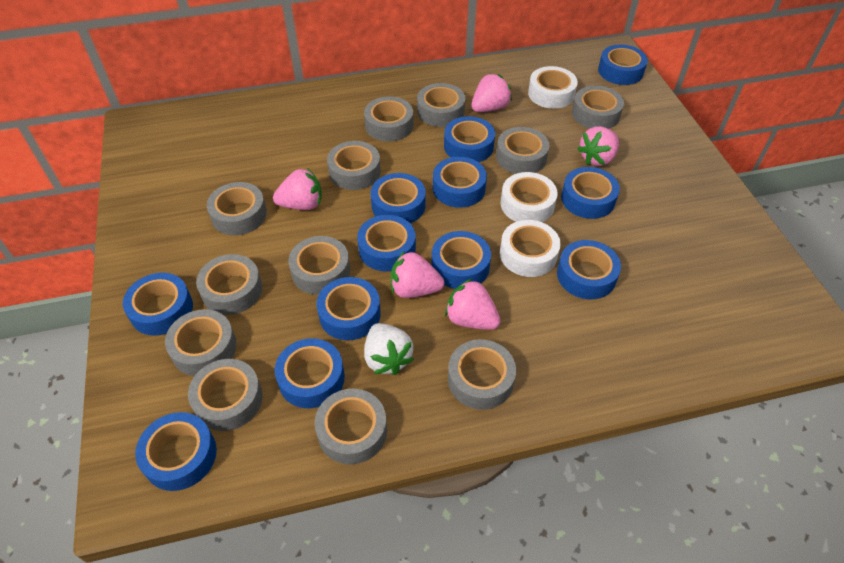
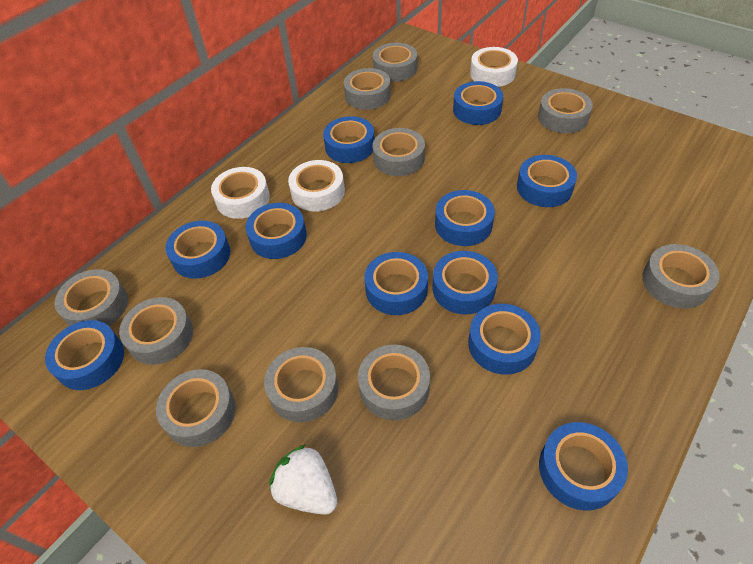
blue tape: [123,273,193,336] [135,412,217,491] [275,338,345,408] [316,277,381,340] [357,215,416,271] [370,173,426,223] [432,231,491,289] [433,157,487,208] [444,116,495,162] [557,240,621,299] [561,167,620,219] [598,45,648,85] = 12 -> [45,320,124,390] [166,221,231,279] [246,203,307,259] [323,116,375,163] [364,252,428,315] [432,251,498,315] [435,190,495,246] [453,81,503,125] [468,304,541,375] [517,155,577,207] [539,422,628,511] = 11
grey tape: [165,309,237,376] [188,359,263,431] [196,254,262,315] [207,182,267,235] [288,236,350,295] [315,389,387,464] [327,141,381,190] [364,96,414,142] [417,83,465,127] [448,339,516,410] [496,127,549,174] [572,86,624,129] = 12 -> [55,269,128,326] [119,297,193,365] [156,369,236,447] [264,347,338,422] [344,68,391,110] [358,345,430,420] [373,43,417,82] [373,128,425,176] [538,88,593,133] [642,244,719,309] = 10
pink strawberry: [273,168,322,210] [391,251,444,298] [445,279,501,330] [471,73,512,112] [577,127,619,166] = 5 -> none = 0

